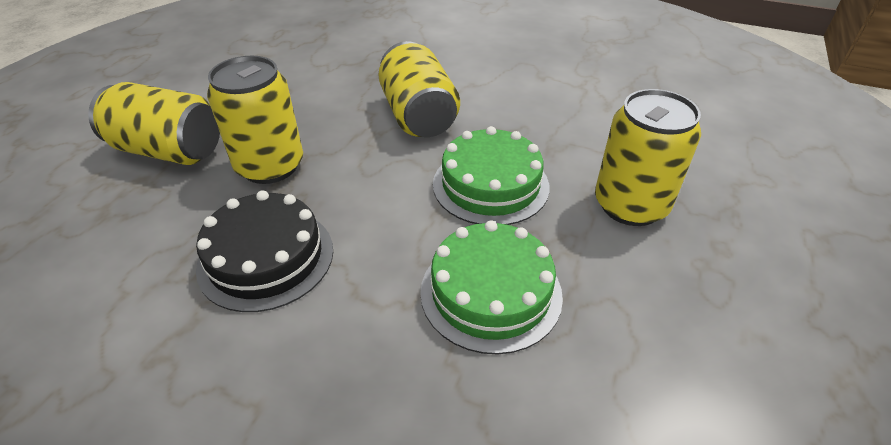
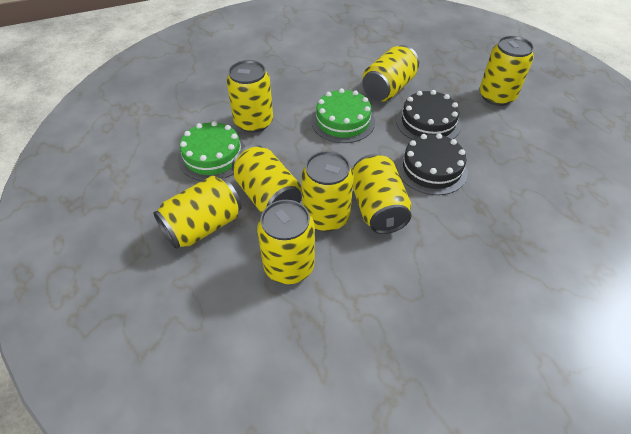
black cake: [196,190,333,312] = 1 -> [396,90,461,140] [397,133,468,195] = 2
yellow can: [88,82,220,165] [207,56,303,184] [378,41,460,137] [595,89,701,226] = 4 -> [153,176,242,249] [227,60,273,133] [232,145,302,214] [257,200,315,284] [301,151,354,232] [352,154,411,234] [362,45,419,101] [479,36,534,106] = 8

